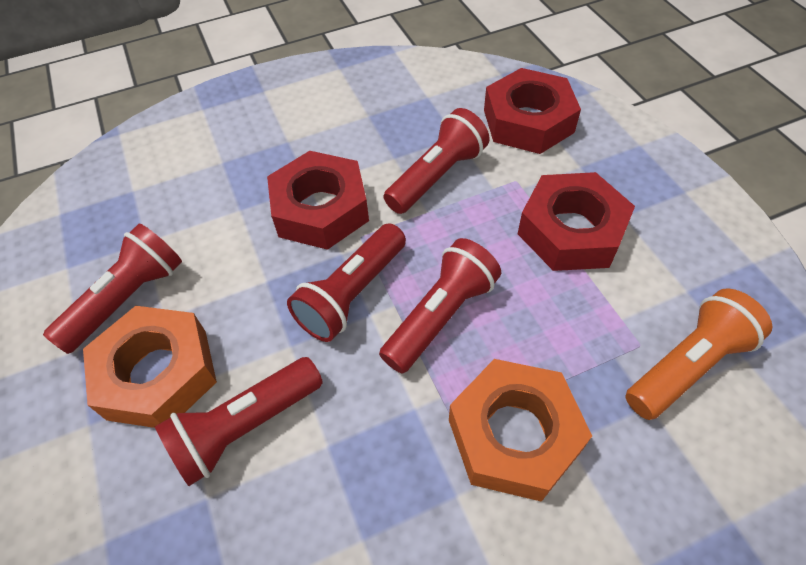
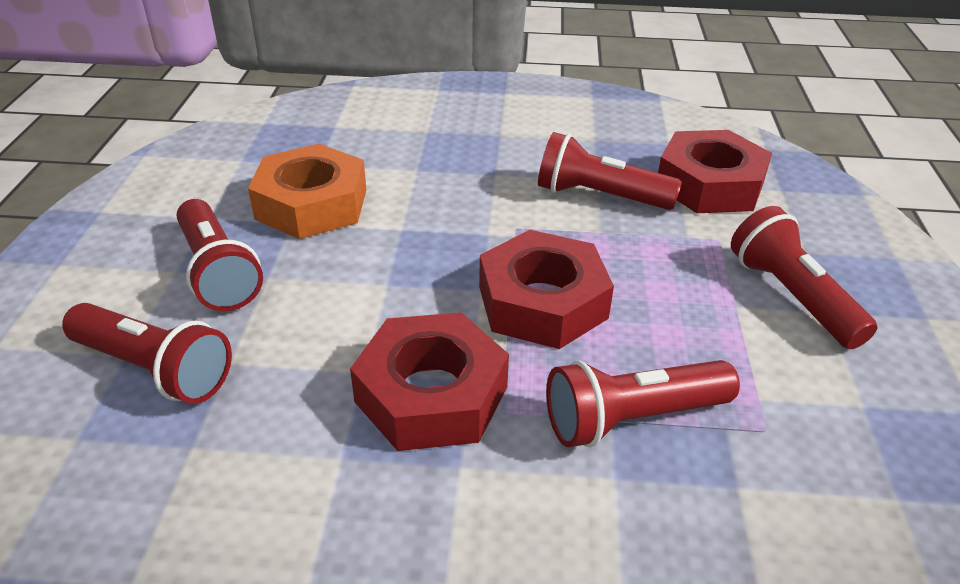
orange flashlight: [625,288,772,420] = 1 -> none = 0
orange nut: [83,306,217,428] [449,359,592,502] = 2 -> [248,144,366,239] = 1

